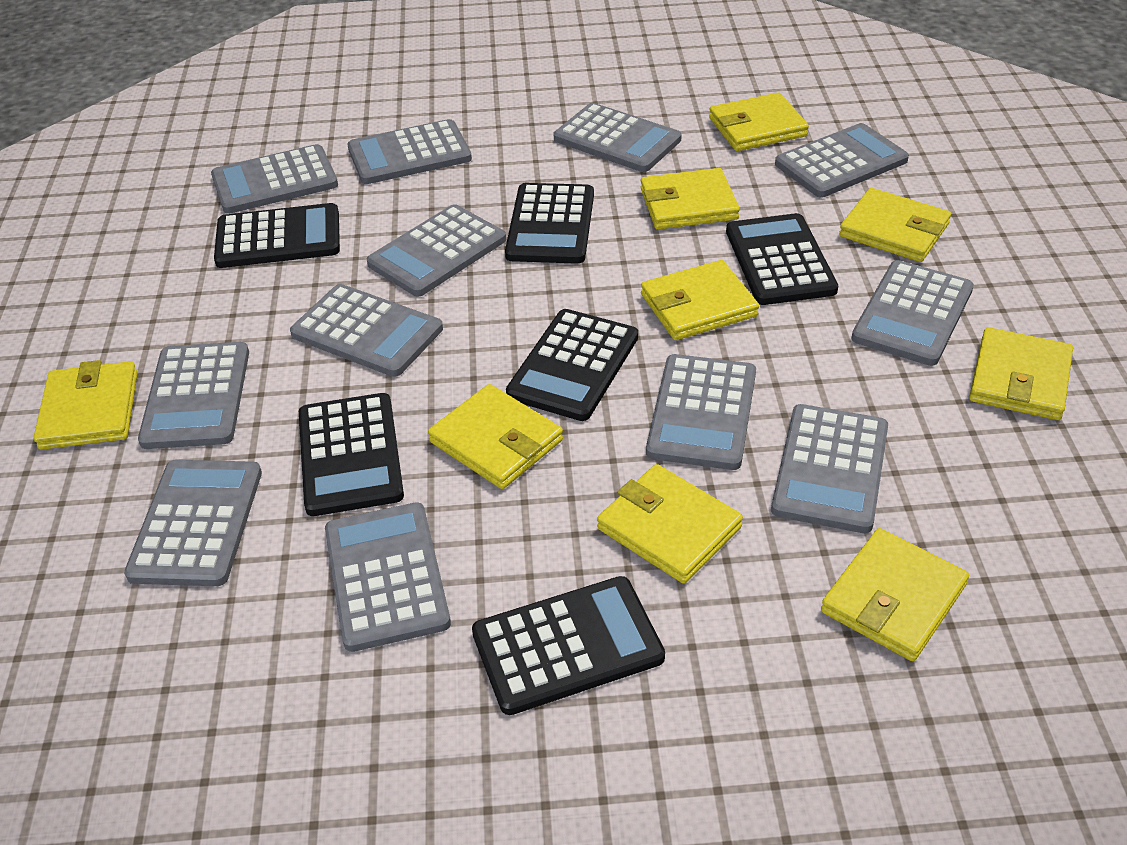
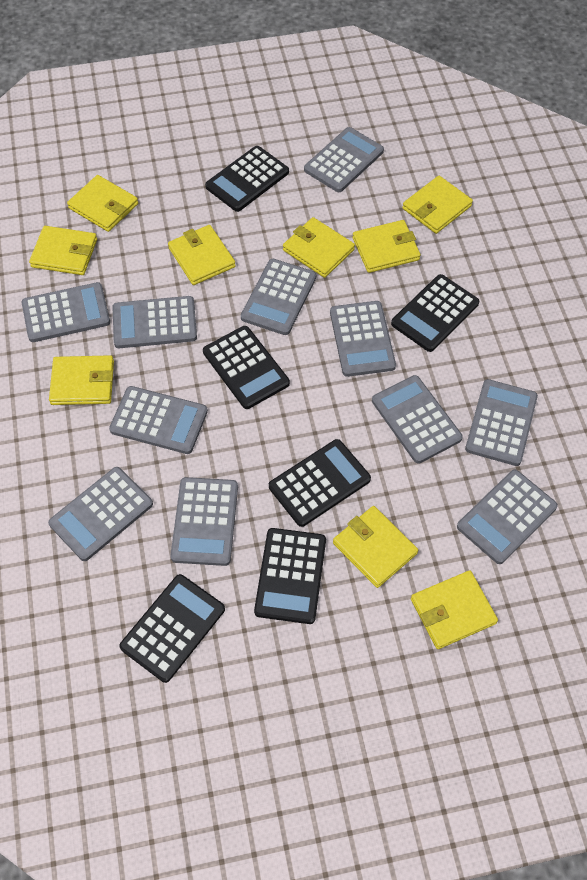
grey calculator: [124,460,262,586] [138,342,249,449] [211,144,338,214] [290,284,443,377] [325,502,451,652] [347,119,472,184] [367,204,506,297] [554,103,682,172] [646,354,756,470] [771,404,888,533] [775,123,909,198] [851,260,974,366] = 12 -> [22,282,110,342] [48,467,153,561] [109,386,208,454] [112,296,197,348] [170,477,238,566] [241,259,316,335] [304,127,384,192] [330,301,396,377] [372,375,463,464] [457,470,558,564] [465,379,538,466] = 11

